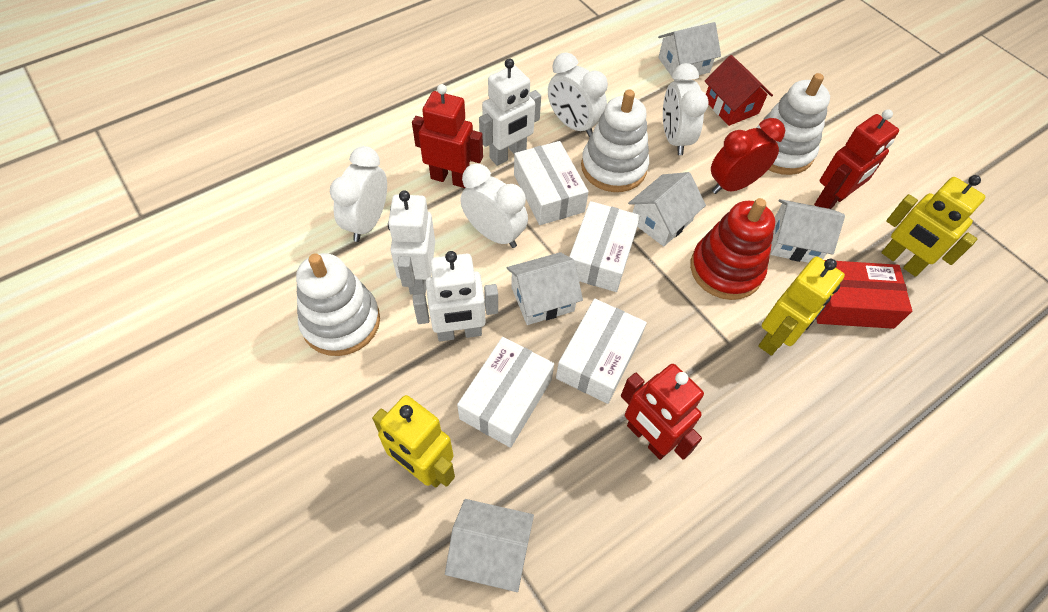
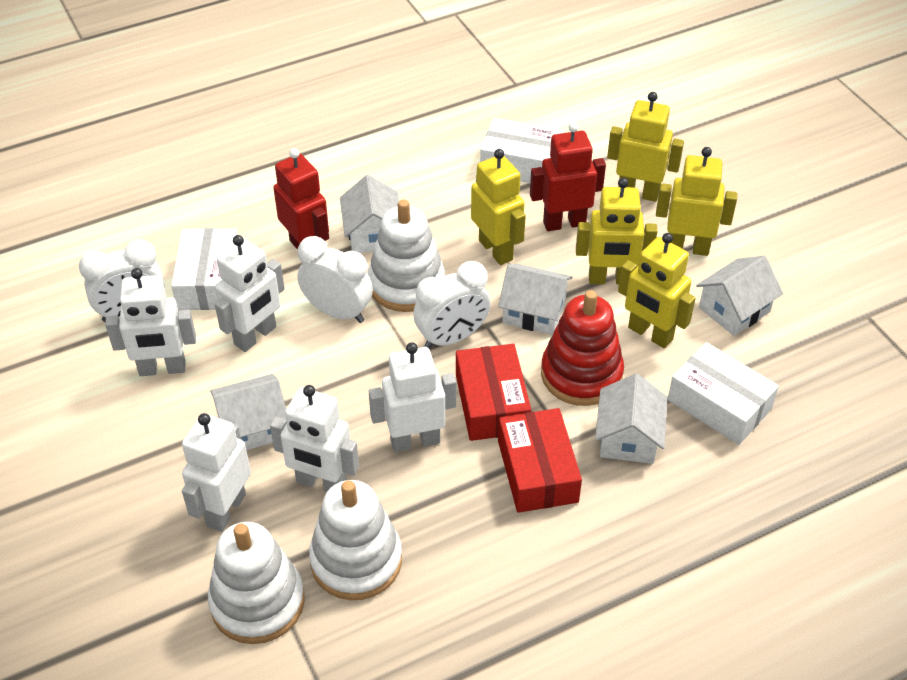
red box: [816,260,912,329] = 1 -> [456,344,531,441] [498,408,582,513] = 2
red clock: [711,118,785,194] = 1 -> none = 0
red house: [705,55,773,126] = 1 -> none = 0
red robot: [412,84,483,188] [621,364,704,460] [814,109,899,209] = 3 -> [273,148,329,249] [530,122,606,231] = 2
white box: [457,337,554,448] [514,141,589,225] [556,299,647,404] [569,201,640,292] = 4 -> [171,228,238,310] [480,118,563,183] [668,342,779,445] = 3
white clock: [330,146,387,242] [460,164,528,248] [548,53,608,137] [663,63,709,155] = 4 -> [79,239,165,322] [297,236,373,323] [413,261,490,349] = 3
white robot: [388,190,435,295] [412,251,498,341] [479,58,541,166] = 3 -> [105,268,196,376] [182,413,251,532] [215,235,285,352] [270,385,359,492] [369,342,456,452] = 5
yellow robot: [372,395,455,488] [758,257,845,356] [881,175,985,277] = 3 -> [471,149,526,265] [576,178,658,285] [607,92,684,202] [618,233,696,348] [656,147,737,256] = 5

